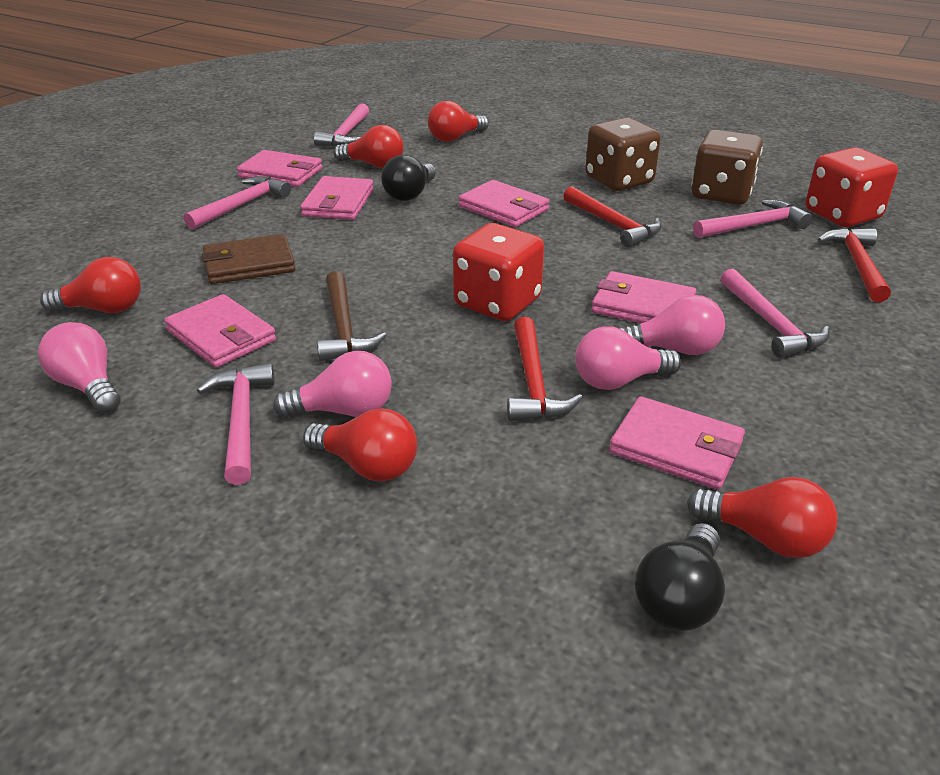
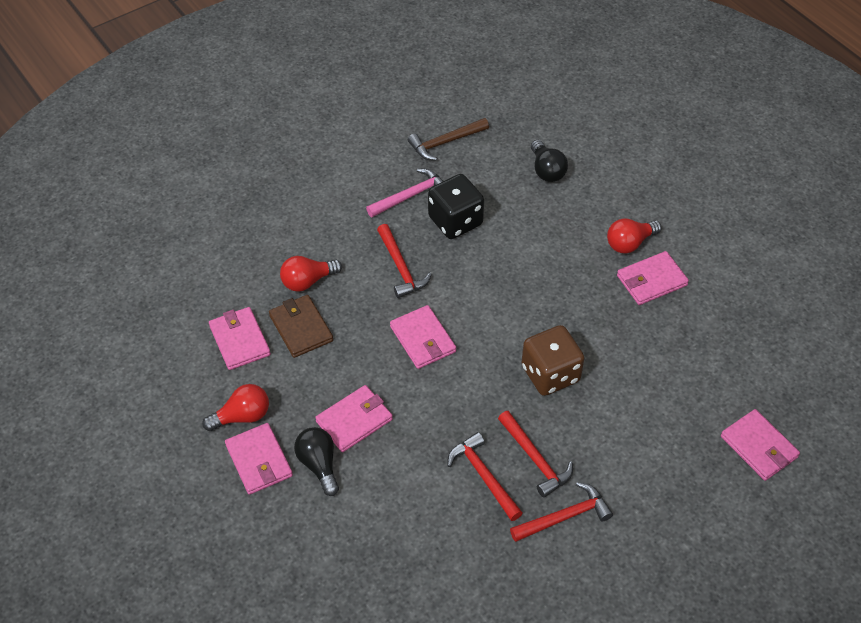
black dice: none = 0 -> [428,174,484,239] = 1
brown dice: [585,118,661,191] [691,130,763,205] = 2 -> [521,325,584,396] = 1
pink hammer: [184,176,291,229] [197,363,275,485] [314,104,369,146] [693,200,812,238] [721,269,829,358] = 5 -> [366,169,443,217] = 1
pink light bulb: [38,322,121,413] [273,351,392,418] [575,326,682,390] [619,295,725,355] = 4 -> none = 0
red dice: [453,223,544,321] [806,147,898,227] = 2 -> none = 0
red hammer: [507,317,583,421] [564,186,662,247] [817,228,891,302] = 3 -> [377,224,432,298] [447,432,522,521] [498,411,573,498] [510,482,613,542] = 4
red light bulb: [40,257,141,313] [303,409,417,482] [334,125,404,168] [428,101,489,142] [687,477,837,558] = 5 -> [202,384,269,431] [280,256,342,292] [607,219,662,254] = 3

